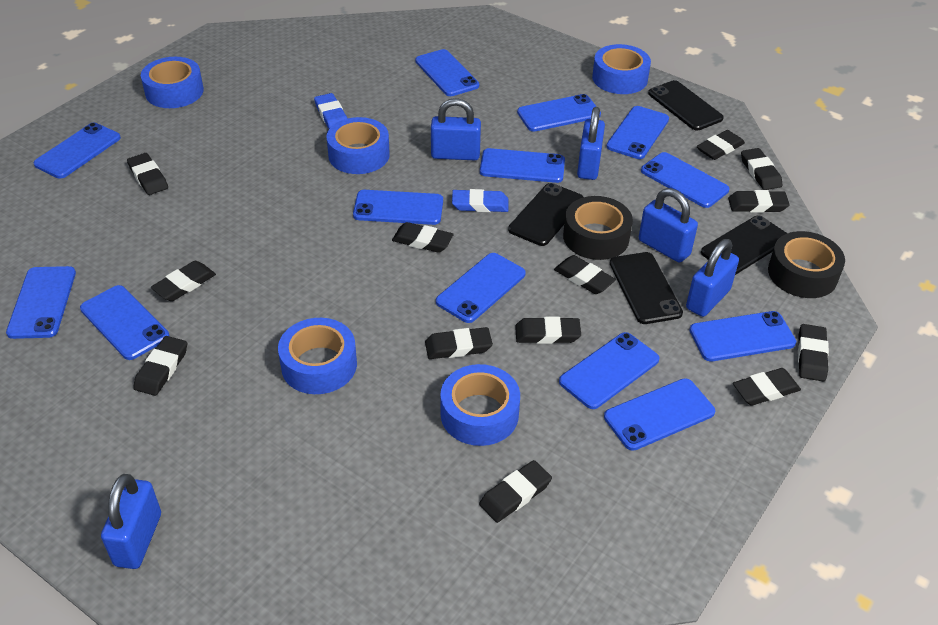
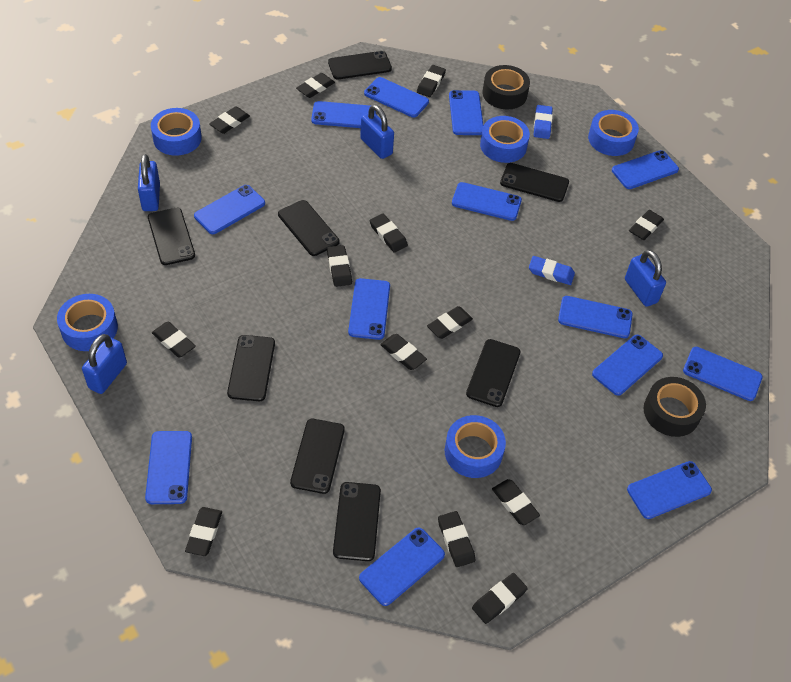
black phone: [508,183,583,246] [610,252,683,324] [648,80,724,131] [701,216,787,275] = 4 -> [148,208,195,265] [227,335,275,401] [278,200,339,256] [290,419,345,494] [328,51,392,79] [333,482,381,561] [466,339,521,407] [500,163,569,202] = 8
blue padlock: [101,474,161,569] [431,98,481,160] [577,107,605,180] [639,188,698,263] [686,239,739,317] = 5 -> [82,334,127,394] [138,154,160,211] [360,105,394,159] [625,250,666,307] = 4

